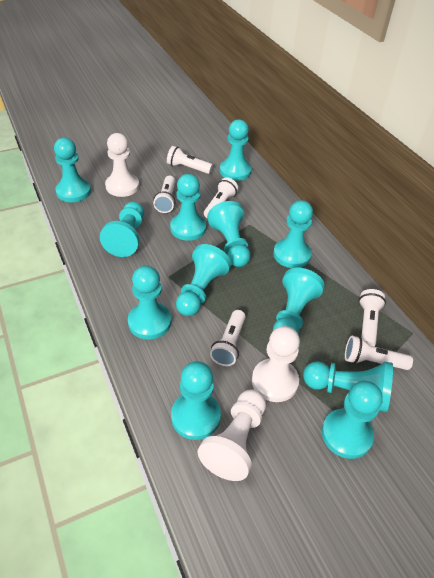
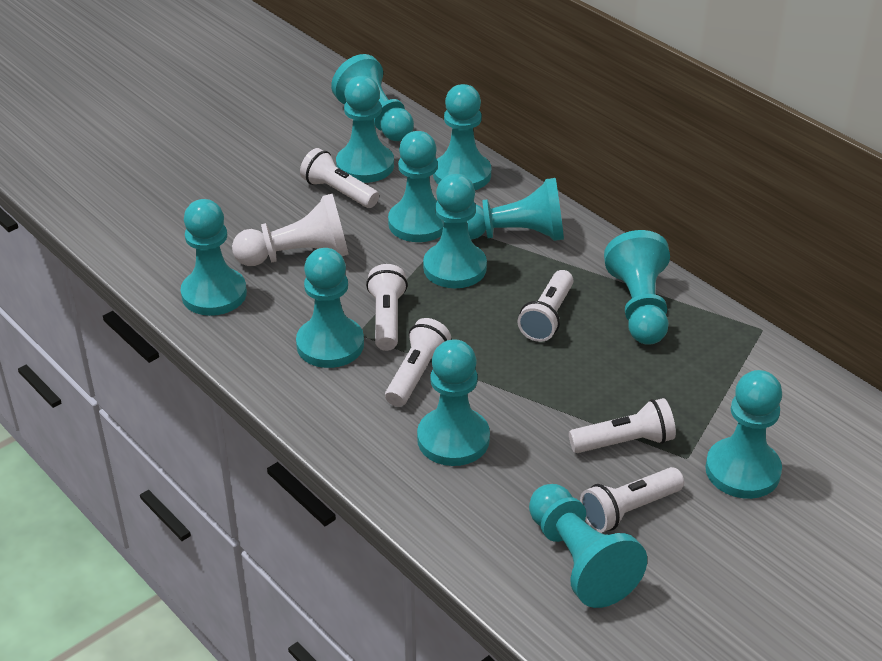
white pawn: [105,133,139,197] [198,389,266,481] [252,326,300,402] = 3 -> [232,194,349,266] = 1

